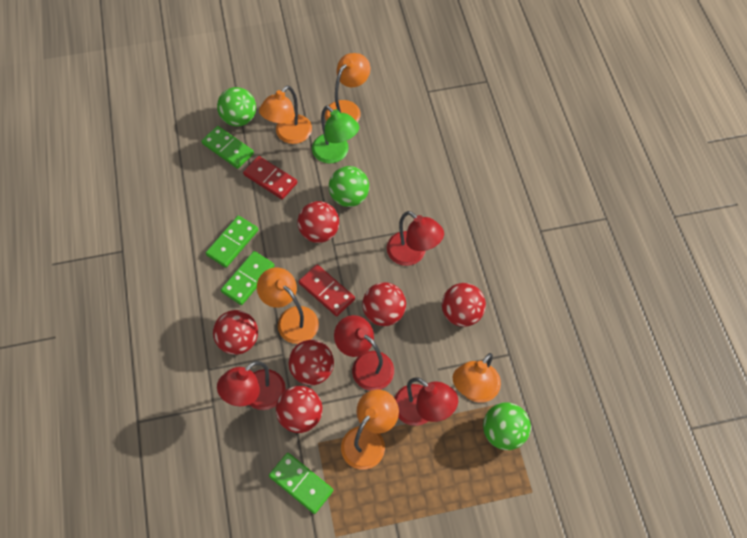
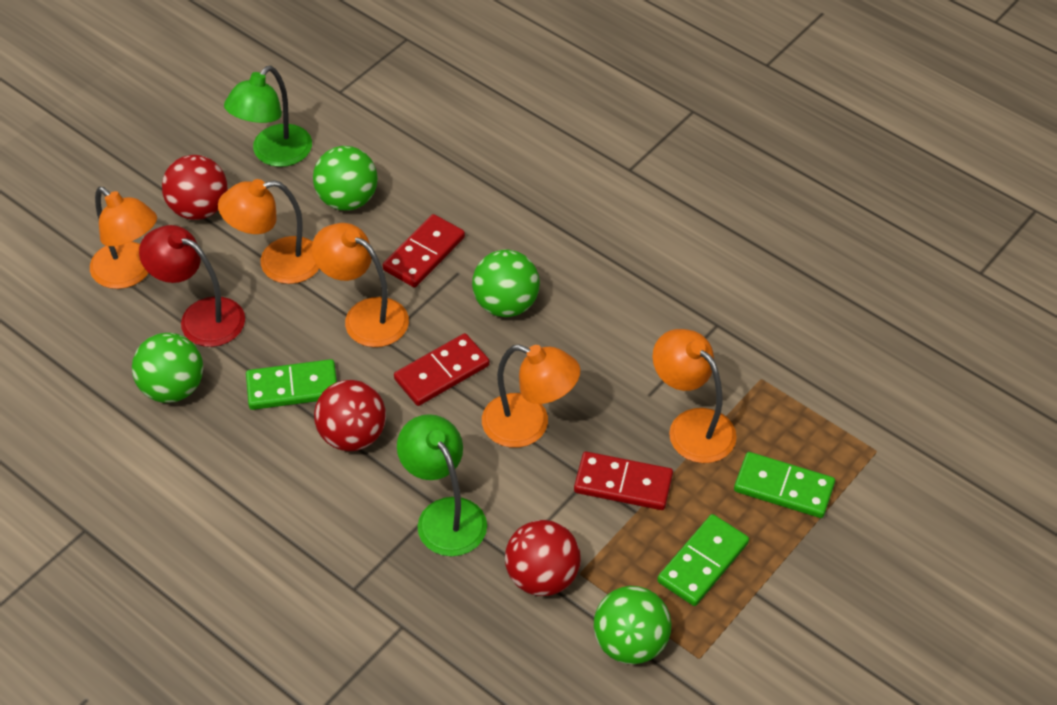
green ball: [217,87,256,127] [329,166,369,207] [483,402,531,450] = 3 -> [132,333,203,403] [313,146,378,211] [472,249,540,317] [594,586,671,664] = 4
green domino: [201,126,254,169] [206,216,258,268] [221,251,275,305] [269,453,333,514] = 4 -> [246,359,337,410] [657,514,749,606] [734,452,835,518] = 3
green lamp: [312,106,359,163] = 1 -> [224,66,312,167] [397,414,487,556] = 2
red ball: [213,310,258,355] [276,386,322,433] [289,340,334,385] [298,201,339,243] [362,282,406,326] [442,283,486,327] = 6 -> [162,155,228,220] [314,380,386,451] [505,520,581,596] = 3
red domino: [243,156,297,199] [299,264,355,316] = 2 -> [383,214,465,288] [394,333,490,406] [574,452,673,510] = 3
red lamp: [217,361,286,410] [334,315,394,391] [387,211,444,266] [395,377,458,426] = 4 -> [139,225,245,347] = 1

